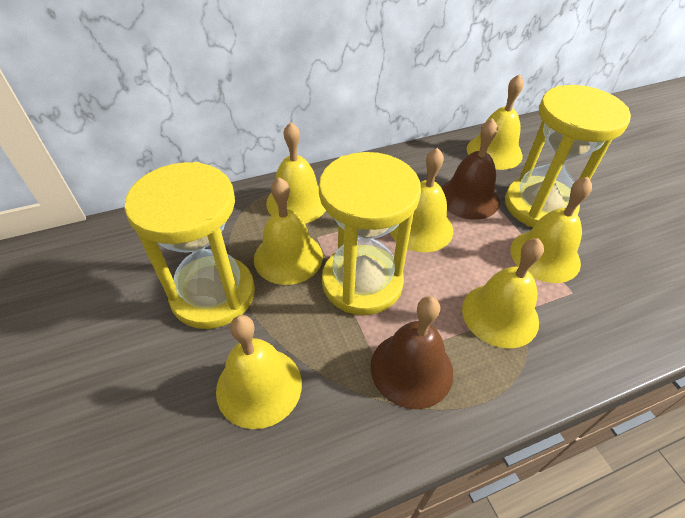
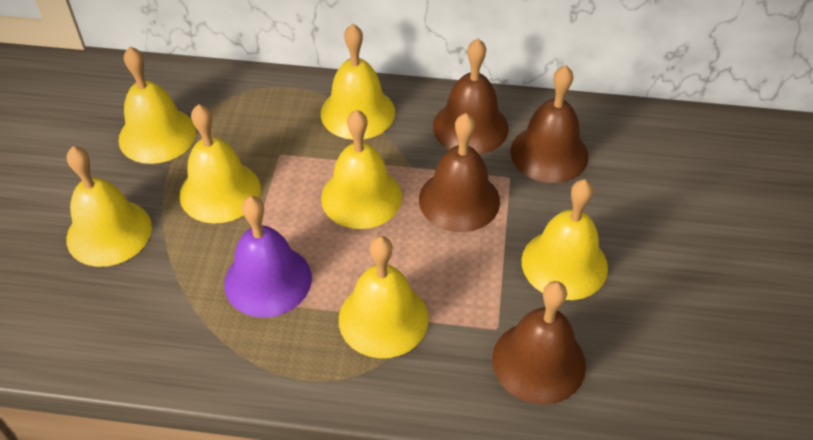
brown bell: [370,296,453,409] [441,118,500,220] = 2 -> [419,113,500,232] [433,38,508,155] [492,281,586,404] [511,65,588,183] = 4
purple bell: none = 0 -> [224,196,312,318] = 1
yellow hourglass: [124,162,255,329] [319,152,421,315] [505,85,631,227] = 3 -> none = 0

